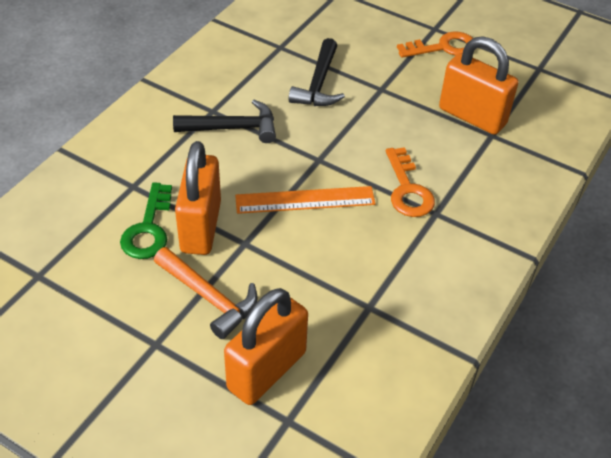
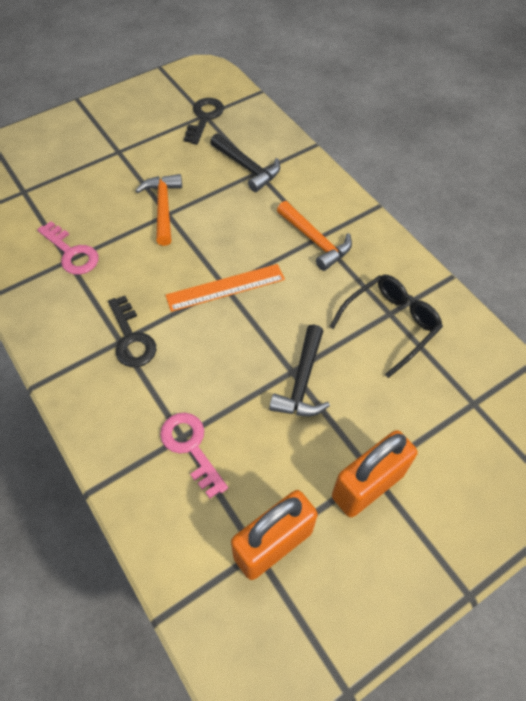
black glasses: none = 0 -> [329,275,443,378] = 1
black key: none = 0 -> [108,296,156,367] [184,98,224,145] = 2
green key: [120,182,172,259] = 1 -> none = 0
orange hammer: [154,247,258,339] = 1 -> [135,174,182,246] [277,201,352,271] = 2
orange key: [386,147,435,217] [397,31,473,58] = 2 -> none = 0
orange padlock: [175,141,221,255] [224,288,308,405] [439,36,518,135] = 3 -> [231,490,318,580] [332,430,418,517] = 2
pink key: none = 0 -> [37,221,99,275] [160,413,228,498] = 2

